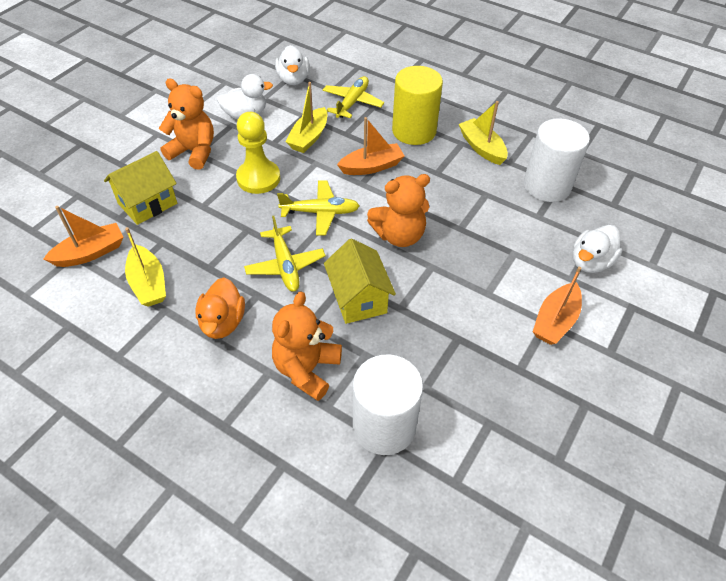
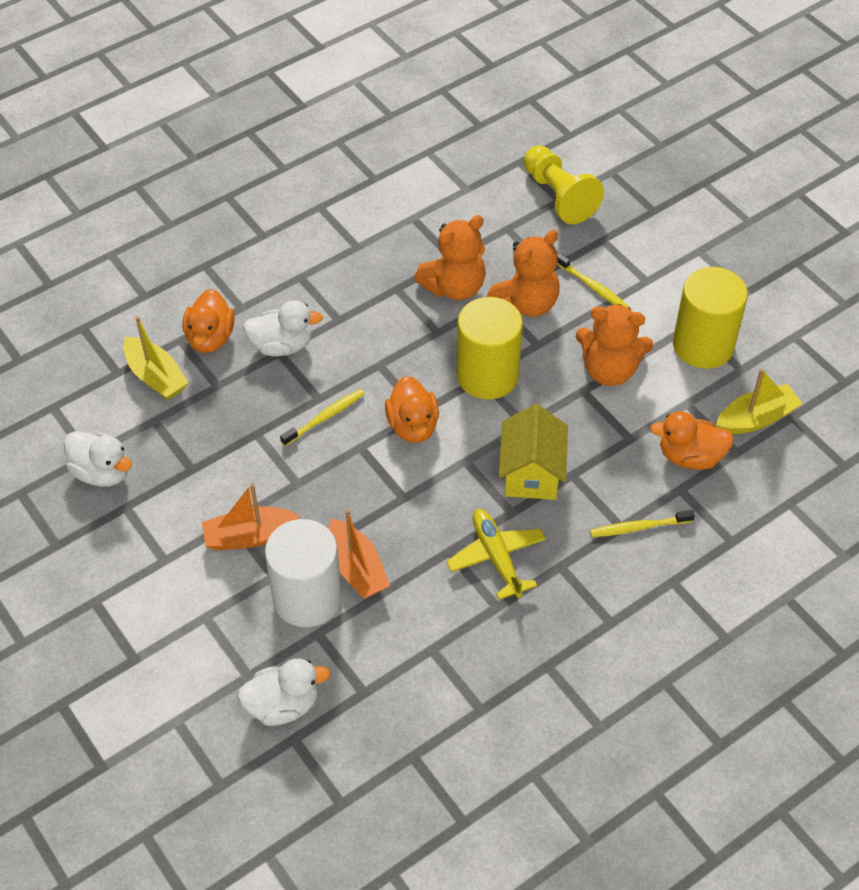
orange boat: [43,206,123,267] [337,117,404,175] [533,267,582,345] = 3 -> [202,483,300,550] [328,509,390,599] = 2
orange duck: [195,277,245,339] = 1 -> [183,289,234,353] [385,376,439,443] [650,411,734,470] = 3
white cylinder: [353,354,423,455] [524,118,590,202] = 2 -> [265,519,342,627] = 1
yellow boat: [125,227,166,307] [286,82,327,153] [459,101,508,165] = 3 -> [123,316,189,400] [716,369,803,434] = 2
yellow cylinder: [392,66,443,145] = 1 -> [456,297,523,399] [673,267,748,369] = 2
yellow house: [104,151,177,225] [324,238,396,324] = 2 -> [499,404,568,500] = 1
yellow plane: [244,216,326,292] [277,180,359,235] [322,76,384,118] = 3 -> [446,509,546,600] = 1
yellow toothbrush: none = 0 -> [280,389,364,446] [557,253,629,307] [590,510,695,537] = 3

